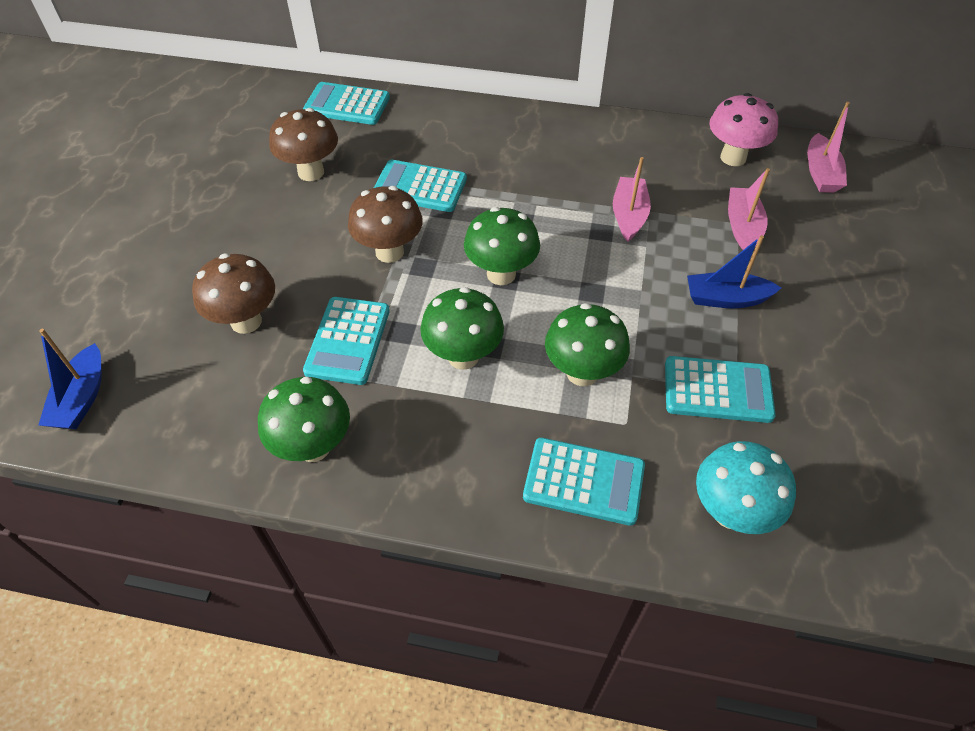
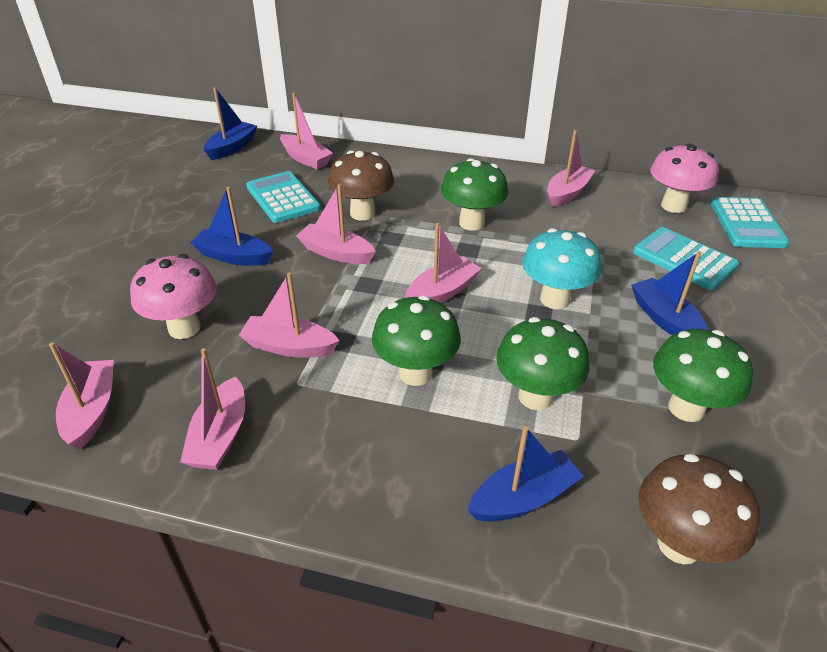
blue boat: [38,329,102,429] [687,235,781,308] = 2 -> [190,187,273,266] [204,88,257,160] [467,426,584,522] [631,251,708,335] = 4
brown mushroom: [192,253,275,334] [269,108,338,181] [348,186,423,263] = 3 -> [328,150,394,220] [638,453,760,564] = 2
pink boat: [613,157,651,242] [728,168,770,250] [807,102,850,193] = 3 -> [49,342,114,450] [180,348,245,470] [239,272,340,358] [280,93,333,169] [296,184,376,264] [405,223,482,303] [547,130,595,207] = 7
pink mushroom: [709,93,778,166] = 1 -> [130,254,217,339] [650,144,718,213] = 2
turquoise calculator: [303,82,390,125] [303,297,390,385] [374,160,467,212] [523,438,645,526] [665,356,776,423] = 5 -> [246,171,321,223] [633,227,739,290] [710,197,789,248] = 3

